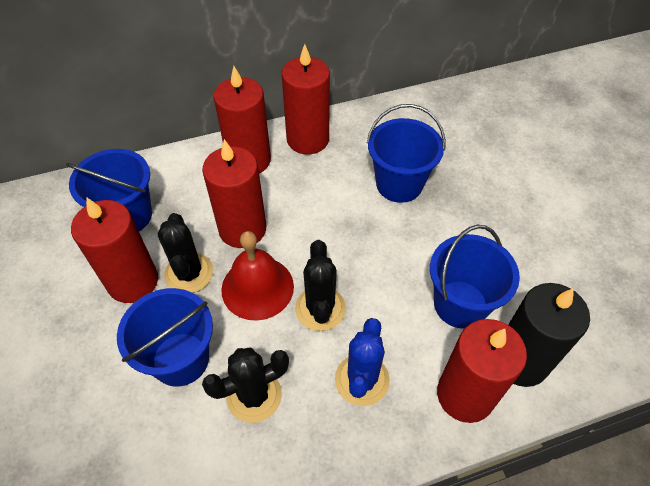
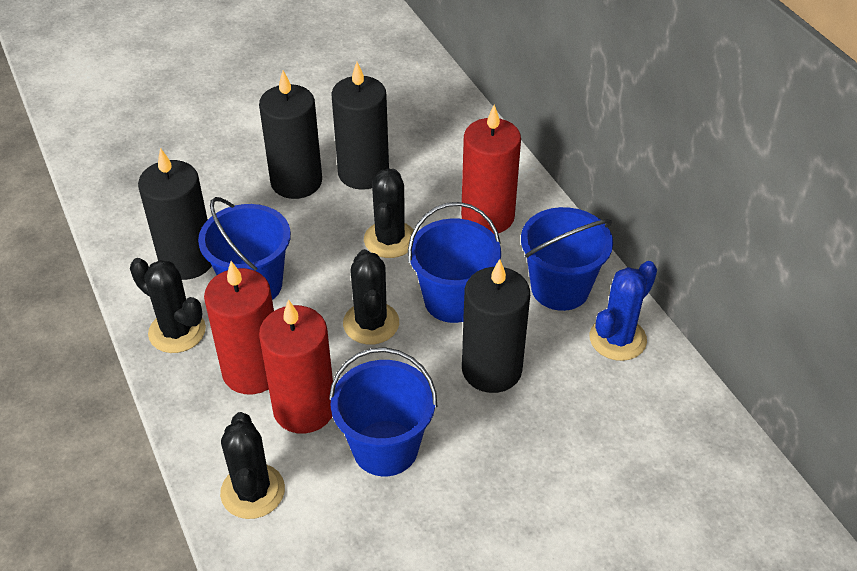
black cactus: [158,213,213,293] [202,348,289,423] [295,240,346,331] = 3 -> [130,258,206,353] [220,412,285,519] [343,249,399,345] [364,169,413,258] = 4
black candle: [508,283,590,387] = 1 -> [138,148,212,280] [259,71,322,199] [331,62,389,190] [462,259,530,393] = 4
red bell: [221,231,294,321] = 1 -> none = 0
red candle: [71,197,158,303] [202,139,266,248] [214,66,271,173] [282,44,330,154] [437,319,527,423] = 5 -> [204,261,274,394] [259,299,333,434] [461,105,521,234] = 3

